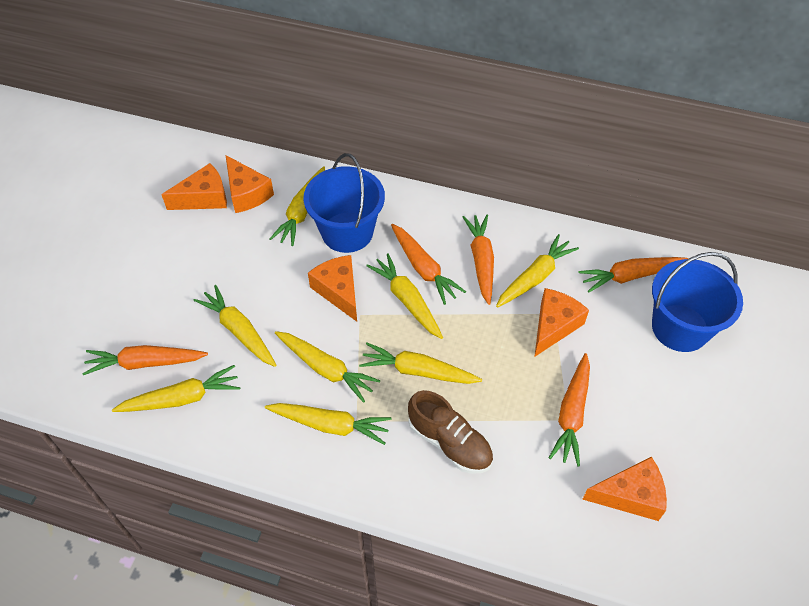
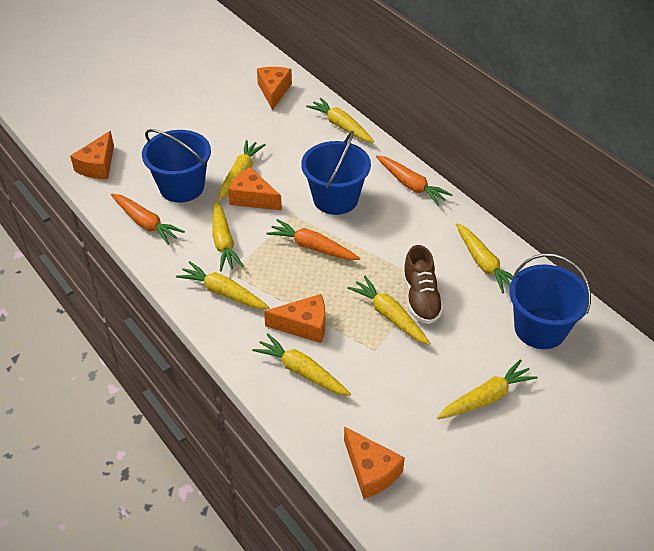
blue bucket: [303,153,385,253] [652,252,743,352] = 2 -> [142,129,211,202] [301,131,371,215] [509,253,591,349] = 3
orange carrot: [82,345,208,375] [391,224,466,305] [463,215,494,305] [549,353,590,466] [578,257,688,293] = 5 -> [111,194,185,245] [266,219,360,260] [376,155,453,206] = 3

